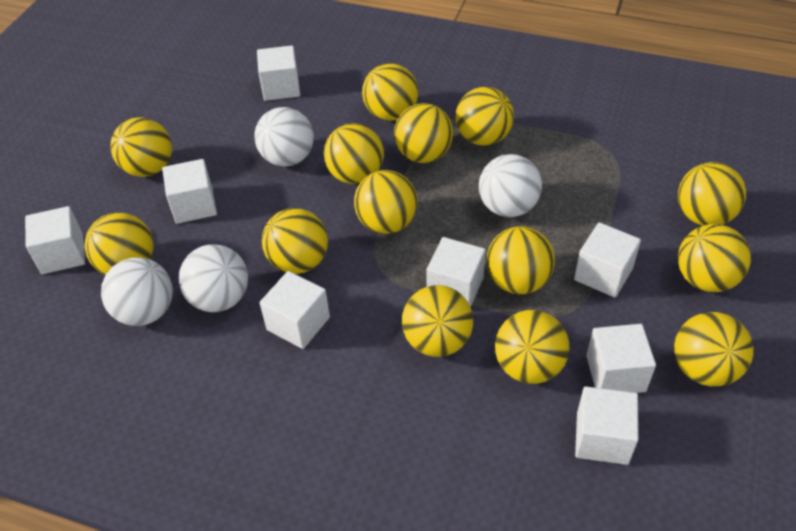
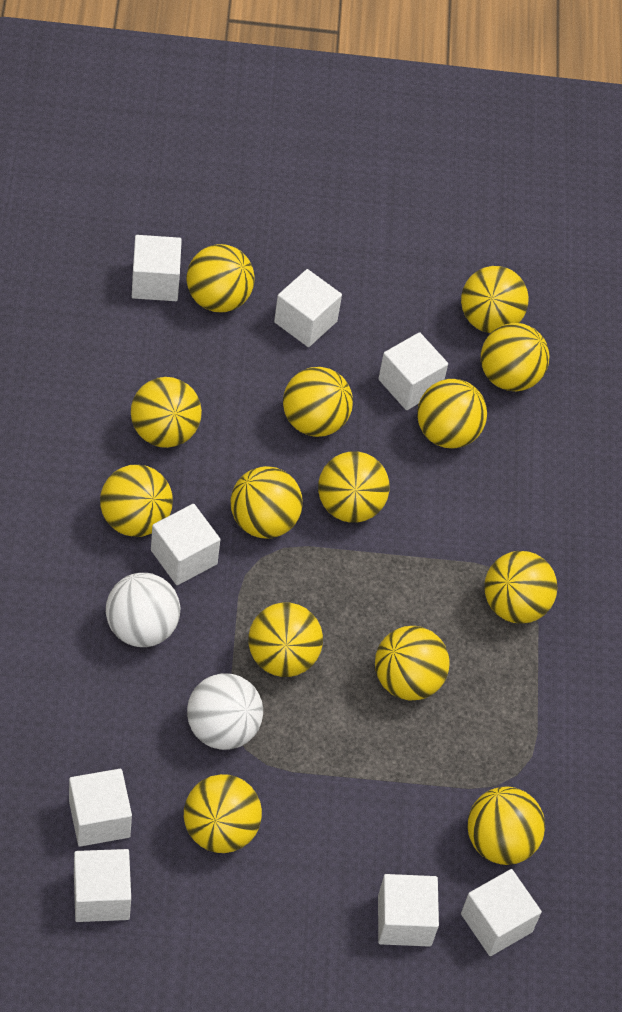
white ball: [101,257,173,326] [179,245,248,312] [254,107,314,167] [479,154,542,217] = 4 -> [106,573,180,647] [187,673,263,750] = 2

